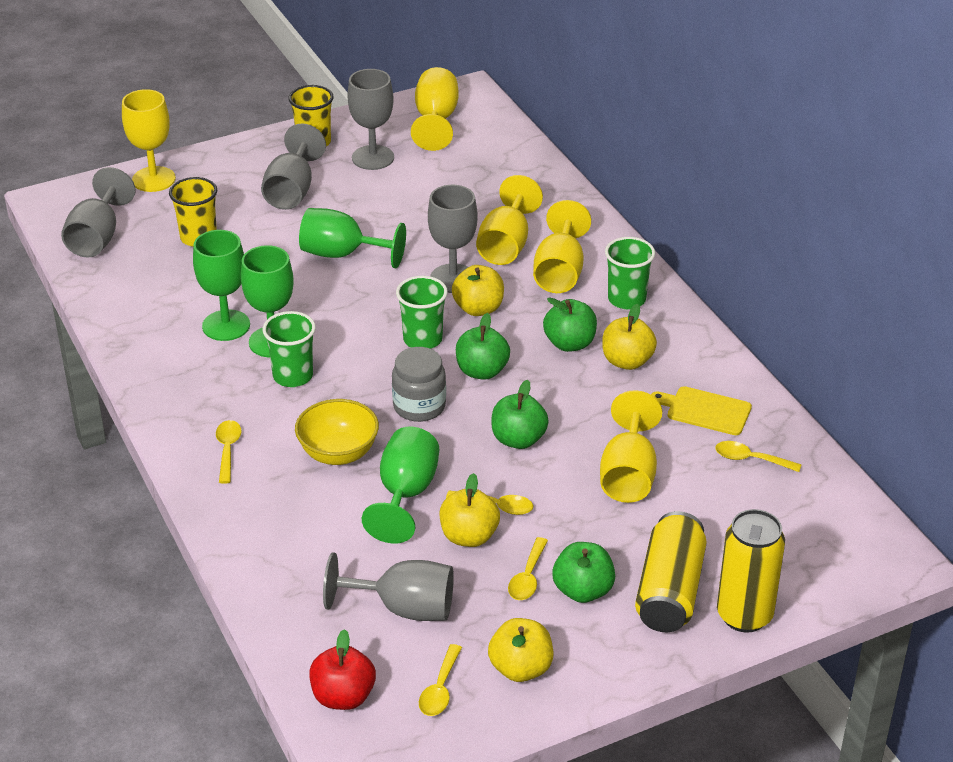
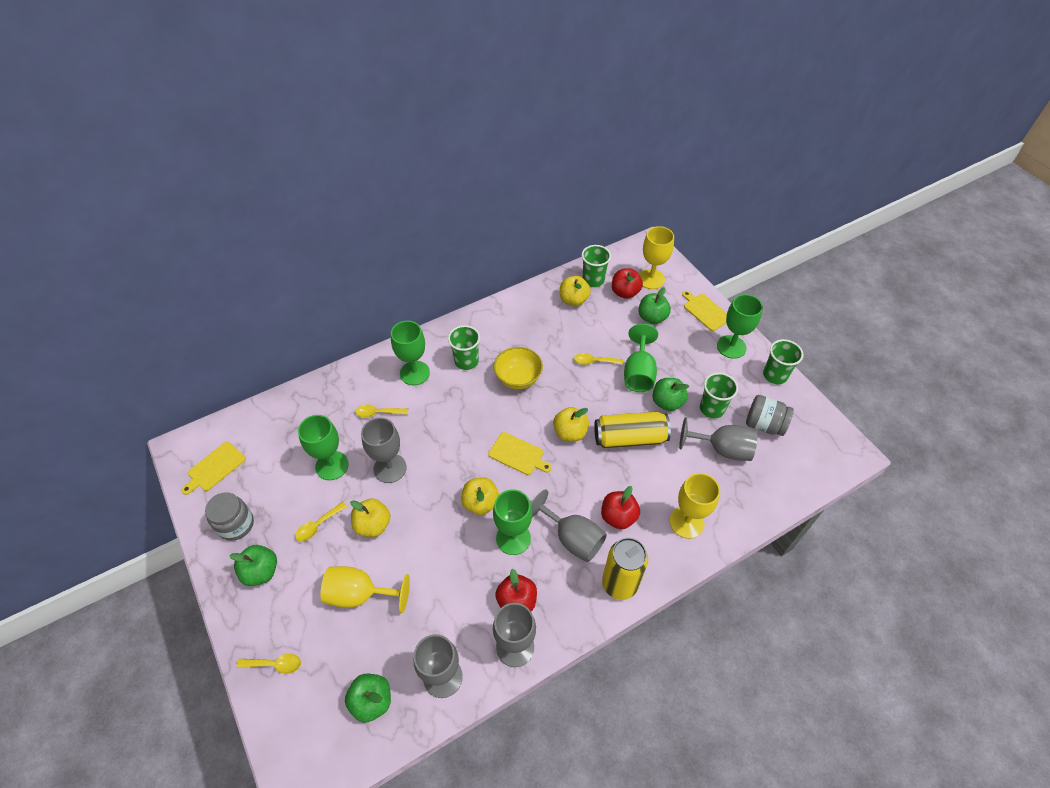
green cup: [263,311,316,387] [396,276,448,349] [605,237,655,309] = 3 -> [448,325,480,370] [582,245,611,287] [700,372,738,418] [763,339,803,384] = 4
green goblet: [193,230,250,341] [241,245,294,357] [299,208,406,268] [362,427,439,544] = 4 -> [298,415,349,480] [391,321,430,385] [493,489,532,555] [624,324,658,392] [717,294,763,359] = 5
grey jar: [392,347,446,422] = 1 -> [205,492,254,541] [746,395,794,436] = 2
red apple: [309,629,376,710] = 1 -> [495,569,537,611] [601,486,640,529] [612,268,643,299] = 3
yellow cup: [169,177,217,247] [289,85,333,147] = 2 -> none = 0
yellow cutting board: [651,386,752,435] = 1 -> [181,442,246,495] [488,432,552,475] [682,291,727,331] = 3
yellow goblet: [122,89,176,192] [411,67,459,151] [476,175,543,265] [533,200,591,293] [600,390,662,503] = 5 -> [321,566,410,613] [639,226,674,289] [670,473,720,539] = 3
yellow spoon: [216,420,242,484] [419,644,462,716] [446,491,533,515] [508,537,548,600] [715,441,802,472] = 5 -> [236,654,301,674] [295,502,347,542] [355,404,408,418] [574,353,623,365] = 4

